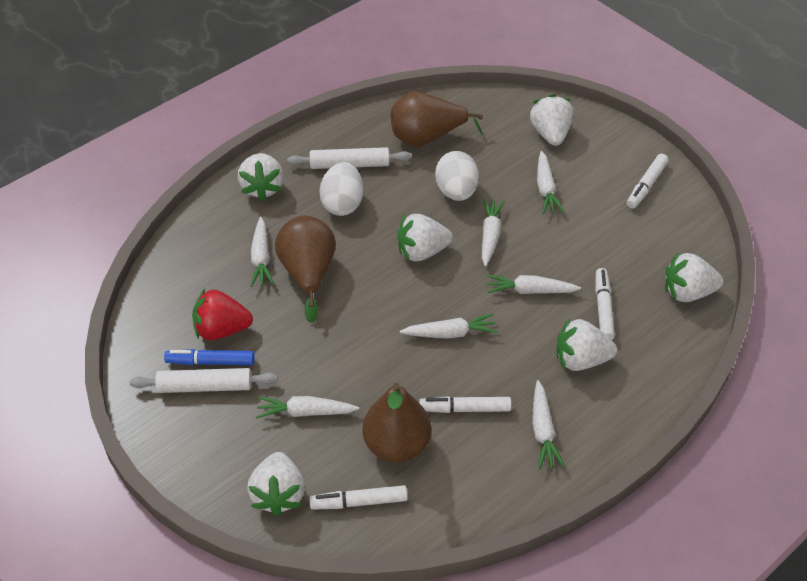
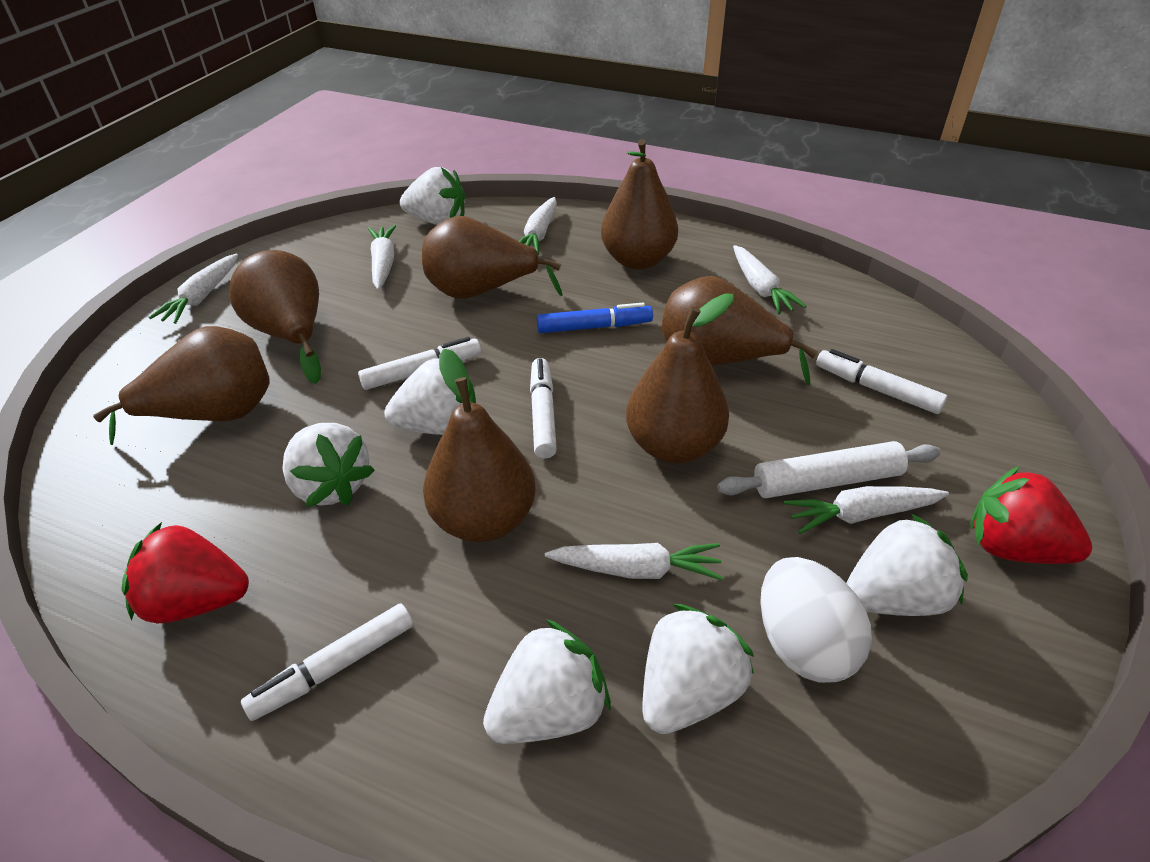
brown pear: [275,215,336,323] [363,383,431,462] [391,91,483,147] = 3 -> [93,326,270,445] [229,250,321,384] [422,216,563,299] [423,349,535,542] [601,139,678,270] [626,293,733,464] [662,276,818,385] = 7
red strawberry: [192,289,253,340] = 1 -> [122,522,249,623] [970,466,1092,564] = 2
white carrot: [251,217,274,287] [256,396,359,418] [400,313,498,339] [482,198,505,267] [487,275,581,294] [532,380,565,469] [537,151,564,214] = 7 -> [149,254,238,324] [368,225,396,290] [519,197,557,255] [545,543,723,580] [733,245,807,314] [784,486,949,534] = 6
white egg: [319,162,364,216] [435,151,479,201] = 2 -> [760,557,872,683] = 1
white rolling pin: [130,368,278,393] [287,147,412,169] = 2 -> [717,441,941,498] = 1

